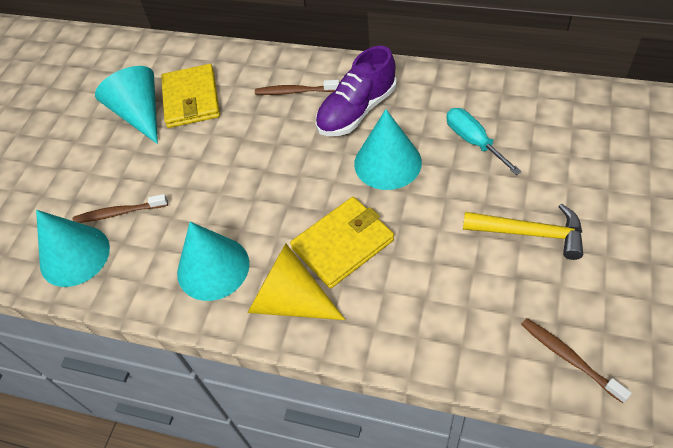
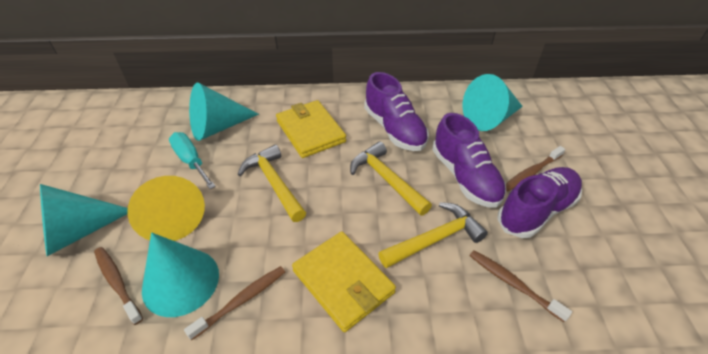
brown toothbrush: [73,194,168,223] [255,80,339,95] [521,318,632,403] = 3 -> [94,247,143,325] [184,266,285,341] [469,250,572,322] [506,146,565,192] = 4
purple shoe: [316,46,397,136] = 1 -> [364,72,429,151] [432,113,506,208] [497,167,582,238] = 3
yellow hammer: [463,204,583,260] = 1 -> [237,145,306,222] [350,142,432,216] [378,202,488,268] = 3

